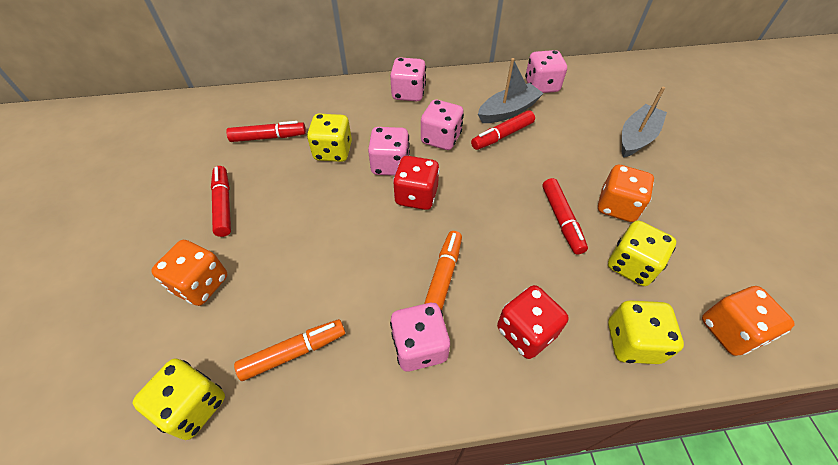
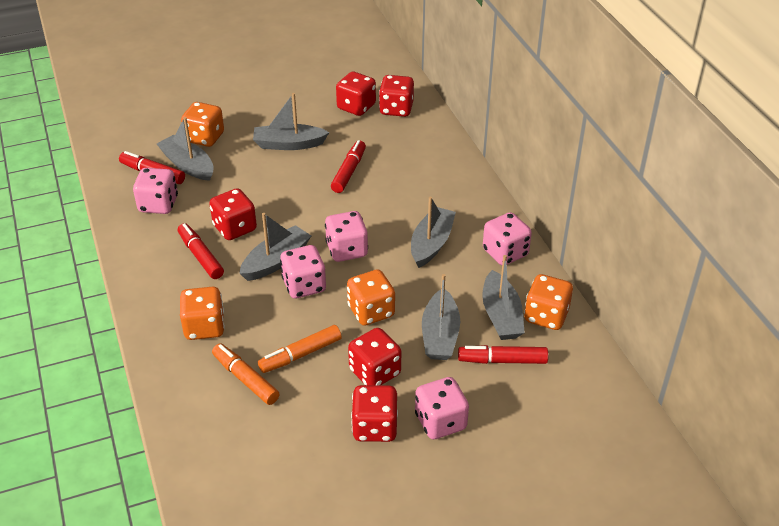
grey boat: [478,58,544,123] [622,87,667,157] = 2 -> [157,117,214,181] [239,213,311,281] [253,93,329,150] [411,197,456,268] [422,274,460,360] [482,255,525,340] = 6
orange dice: [151,240,227,306] [598,165,654,222] [702,286,795,356] = 3 -> [180,287,225,340] [181,102,224,147] [347,269,395,326] [524,274,573,330] = 4
red dice: [393,156,440,210] [497,285,569,359] = 2 -> [209,188,257,240] [336,72,376,116] [348,328,401,385] [351,385,398,442] [379,75,414,117] = 5
yellow dice: [133,358,225,440] [307,114,352,162] [608,220,676,286] [608,300,684,364] = 4 -> none = 0

